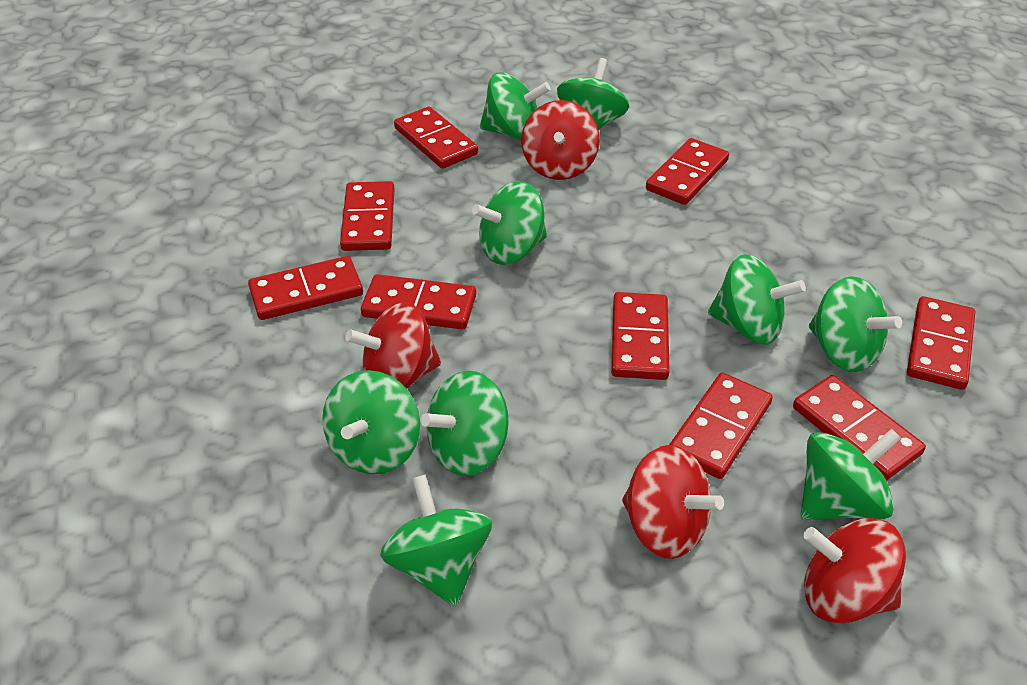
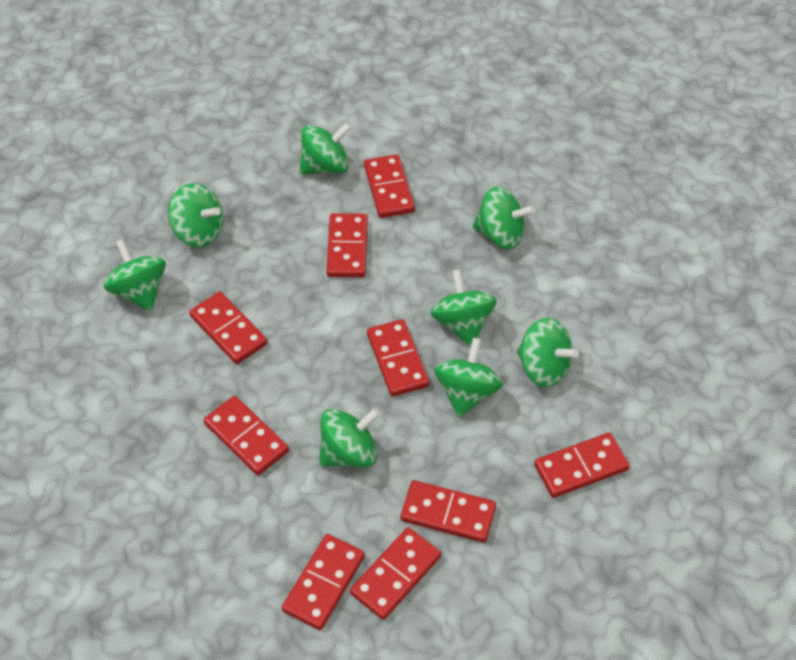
green spinning top: [322,370,420,474] [380,475,492,606] [421,371,509,476] [472,181,547,265] [480,72,551,140] [557,58,629,130] [708,254,806,345] [801,428,901,520] [809,276,902,372] = 9 -> [103,239,166,311] [168,183,224,247] [300,123,352,175] [319,408,380,468] [430,269,497,346] [434,338,503,418] [473,187,535,249] [517,318,579,387] = 8
red spinning top: [345,302,441,389] [521,100,600,180] [622,445,724,559] [803,518,906,624] = 4 -> none = 0

